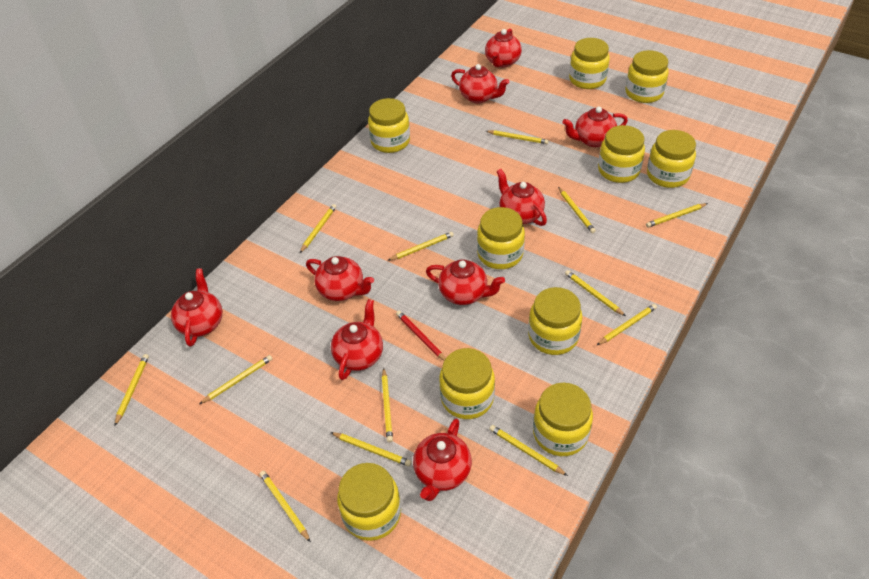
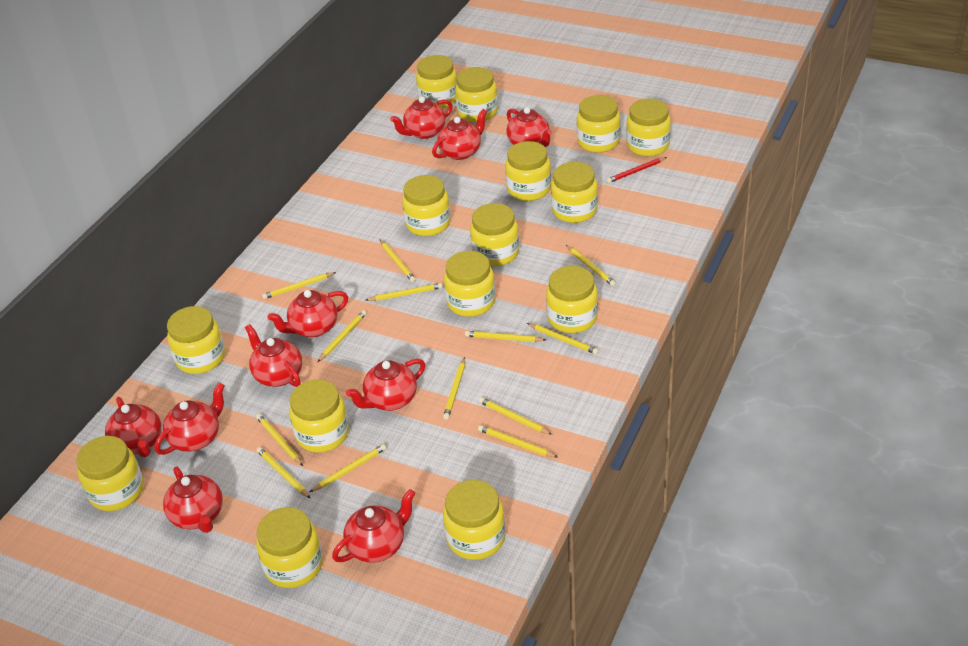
red teapot: [171,269,222,347] [306,256,374,301] [331,299,383,380] [413,419,472,501] [426,259,505,305] [451,64,509,103] [485,29,522,67] [497,169,547,226] [562,107,628,147] = 9 -> [105,397,161,457] [155,383,225,455] [163,466,223,533] [245,324,302,387] [268,290,348,337] [332,489,415,563] [346,359,425,411] [390,97,453,139] [432,109,487,160] [506,107,552,147] = 10
yellow jar: [337,463,401,541] [368,98,410,153] [439,348,495,419] [477,207,525,269] [528,287,582,355] [533,383,593,456] [569,38,610,89] [598,125,645,183] [625,50,669,103] [647,130,696,188] = 10 -> [76,436,144,511] [167,306,225,374] [256,507,323,588] [289,379,349,453] [402,175,451,236] [416,55,457,109] [443,480,506,560] [444,251,496,317] [455,67,498,122] [470,203,519,266] [505,141,551,201] [546,266,598,333] [551,162,598,223] [577,95,621,153] [626,99,671,156] = 15

